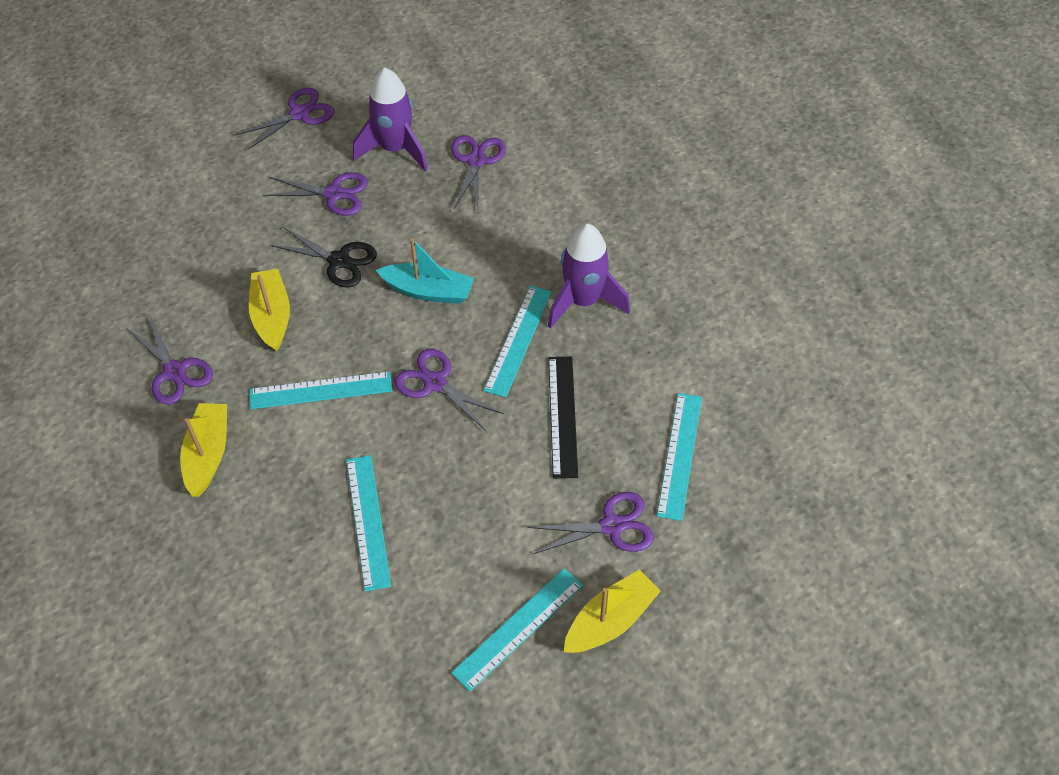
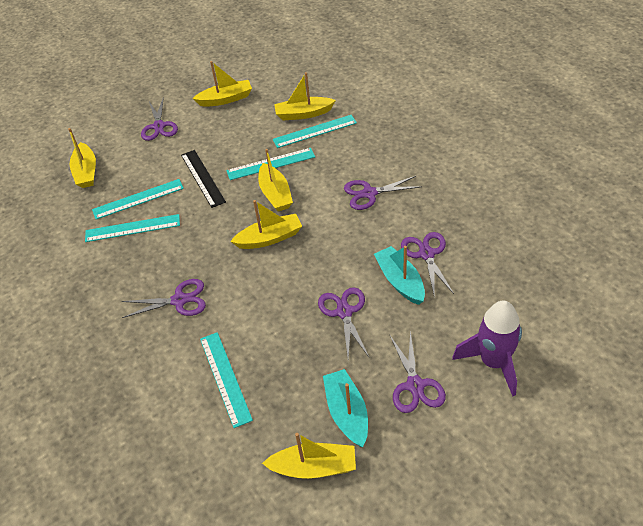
black scissors: [270,227,377,288] = 1 -> none = 0
purple rocket: [353,67,428,172] [548,224,630,329] = 2 -> [452,300,522,396] = 1
turquoise boat: [376,238,474,304] = 1 -> [323,369,368,447] [374,246,425,305] = 2
yellow boat: [180,403,227,497] [249,269,290,352] [564,570,661,653] = 3 -> [68,128,96,188] [192,61,252,107] [230,200,302,249] [258,149,293,212] [262,433,356,479] [274,72,336,121] = 6

